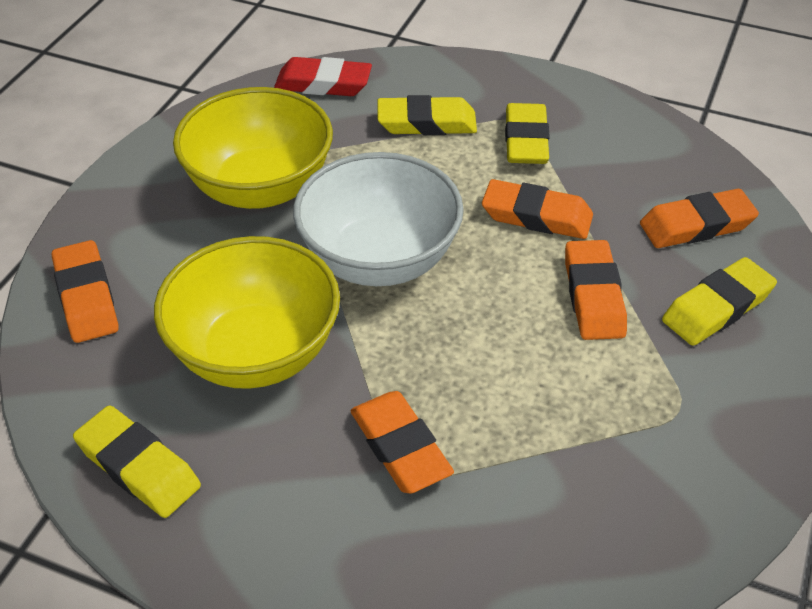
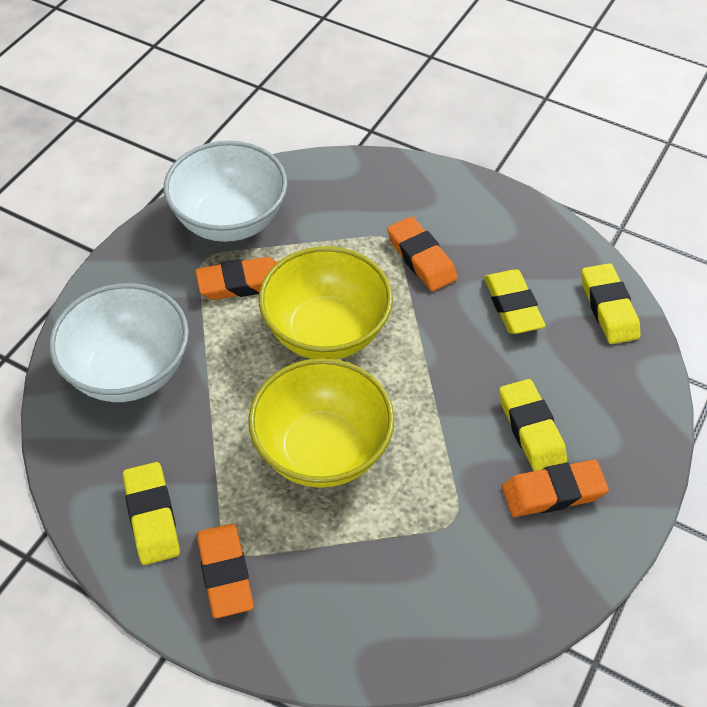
orange eraser: [52,240,119,343] [351,391,454,494] [482,179,593,239] [565,240,627,340] [640,189,759,248] = 5 -> [195,257,278,300] [197,524,254,618] [387,217,458,292] [502,460,609,517] = 4
red eraser: [274,57,372,96] = 1 -> none = 0
white bowl: [293,152,464,286] = 1 -> [49,283,189,402] [164,141,287,242] = 2

